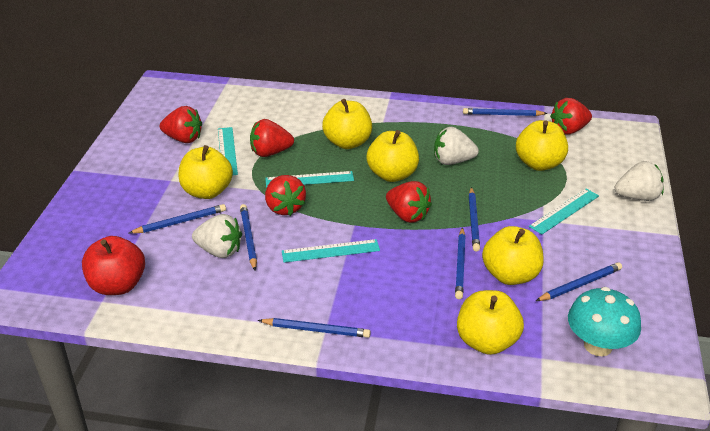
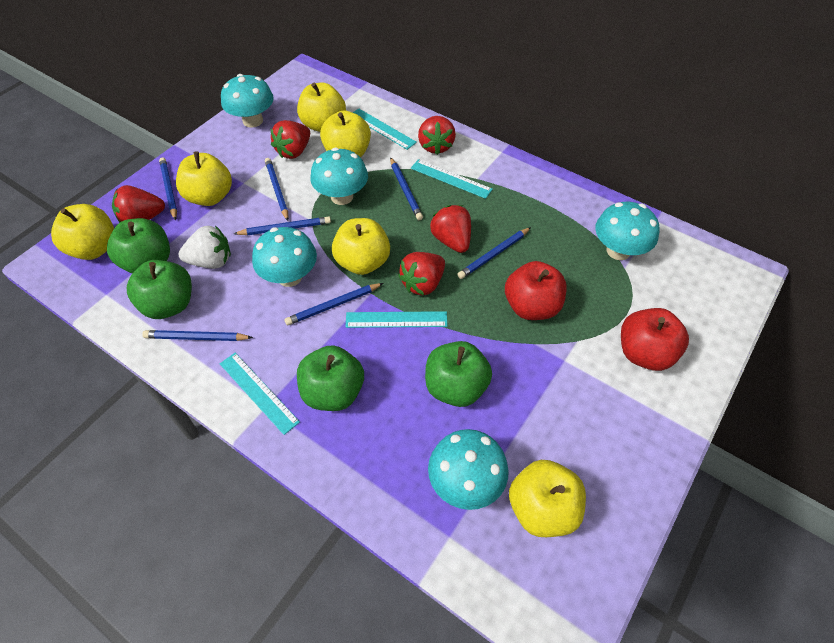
green apple: none = 0 -> [107,218,170,274] [127,260,192,319] [297,345,364,411] [425,341,492,407] = 4
red apple: [82,236,145,295] = 1 -> [505,261,567,320] [621,308,689,371] = 2
turquoise mushroom: [568,287,641,356] = 1 -> [221,74,274,128] [252,227,317,287] [310,148,368,205] [428,429,509,510] [595,202,659,260] = 5
white strawberry: [192,214,242,258] [434,127,479,165] [615,161,664,201] = 3 -> [178,226,231,269] = 1

